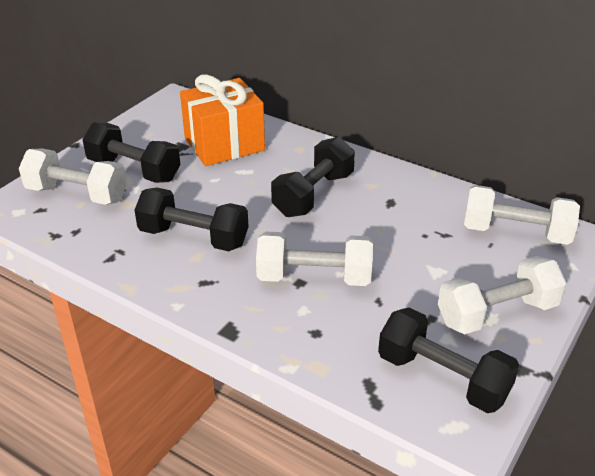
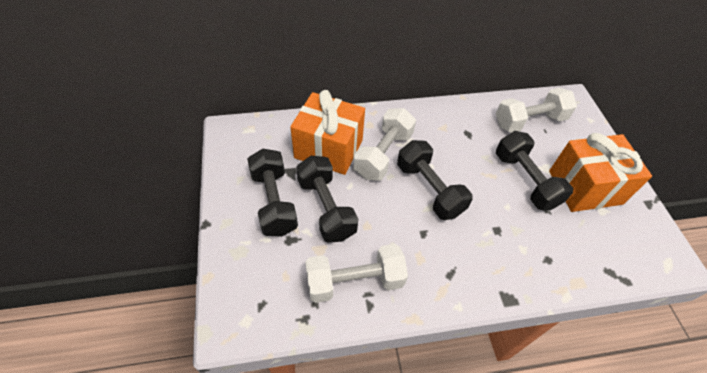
orange gift: [180,74,265,166] = 1 -> [290,90,365,175] [549,133,652,212] = 2
white dumbbell: [19,148,127,205] [256,231,373,286] [438,256,567,334] [464,185,580,245] = 4 -> [305,244,408,303] [353,108,416,181] [496,88,577,133] = 3

